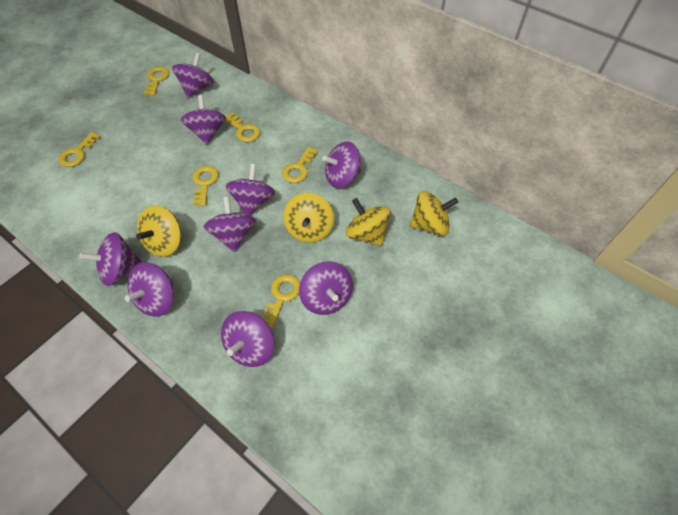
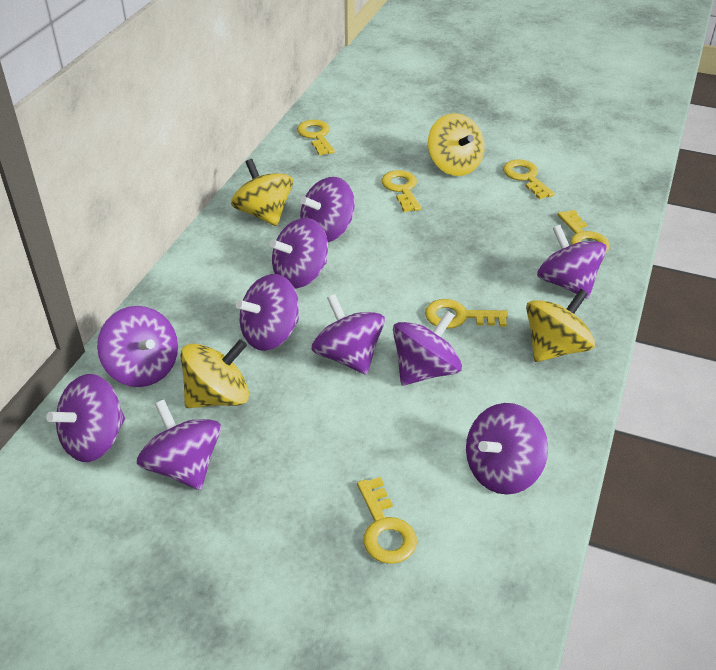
purple spinning top: [79,232,142,286] [125,262,174,317] [172,53,214,98] [181,95,226,144] [204,197,256,252] [221,311,274,367] [226,164,275,215] [299,261,353,315] [322,142,361,188] = 9 -> [46,374,125,462] [97,306,178,387] [137,400,221,490] [236,274,299,351] [270,218,328,288] [300,177,355,242] [312,294,385,375] [393,310,462,385] [466,403,548,495] [537,225,607,299] = 10

